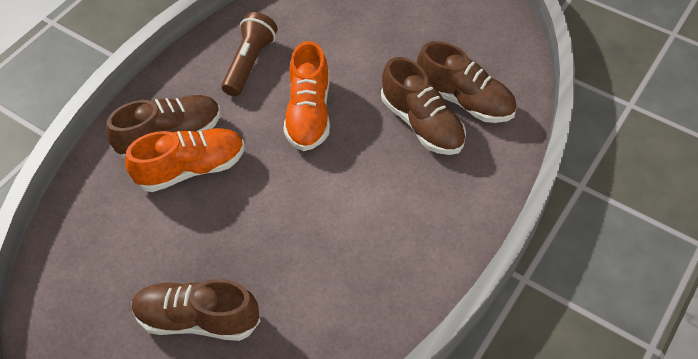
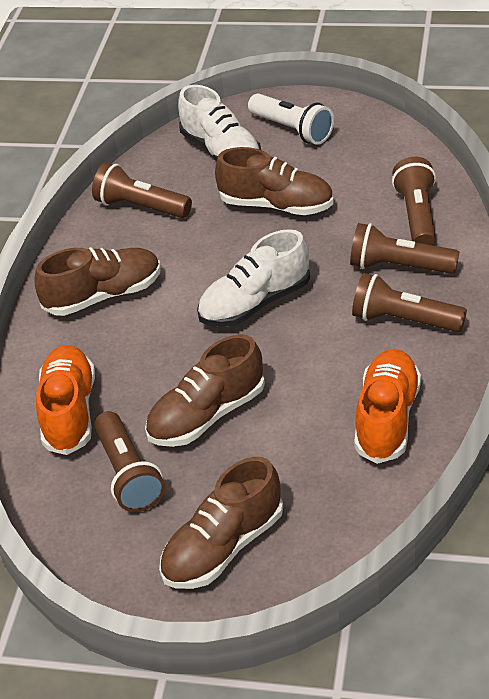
brown flashlight: [221,12,278,96] = 1 -> [92,163,192,218] [94,411,165,512] [350,223,459,274] [352,273,467,332] [392,157,436,245] = 5
white flashlight: none = 0 -> [248,94,334,145] = 1
white shoe: none = 0 -> [178,85,261,161] [197,229,310,327] = 2

